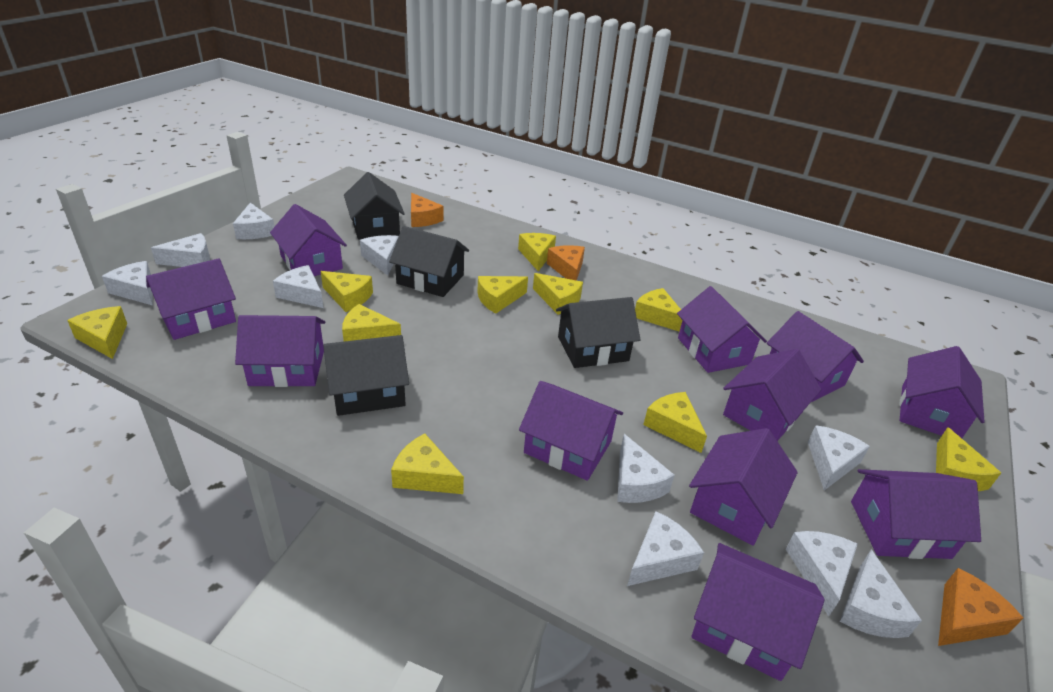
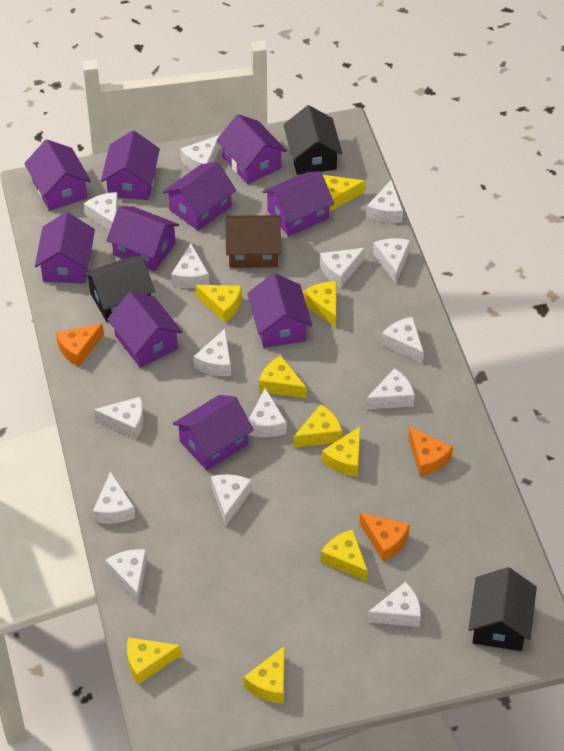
black house: [323,335,409,416] [344,172,405,240] [389,226,469,297] [556,297,641,368] = 4 -> [84,256,155,322] [283,105,343,175] [468,567,537,651] = 3
brown house: none = 0 -> [226,215,281,268] = 1
purple house: [146,258,236,340] [235,315,325,387] [270,204,347,276] [519,381,623,481] [677,286,767,373] [689,428,798,546] [691,543,824,681] [723,349,821,441] [767,311,864,402] [851,469,981,559] [899,346,985,438] = 11 -> [24,139,91,211] [35,212,95,284] [101,130,160,200] [106,207,179,271] [107,292,183,368] [163,161,236,231] [173,395,254,470] [216,114,287,184] [247,273,312,348] [262,171,334,236] = 10
white cheese: [102,261,153,306] [151,233,210,267] [233,203,275,239] [273,265,323,308] [360,235,399,275] [617,434,675,503] [627,511,704,586] [786,531,858,616] [808,425,870,490] [840,550,922,638] = 10 -> [84,192,118,231] [93,472,135,524] [94,397,143,439] [105,549,147,604] [171,243,209,288] [180,135,220,170] [194,329,231,376] [211,474,252,526] [248,388,287,437] [320,248,365,288] [366,368,415,409] [367,179,403,223] [367,582,421,627] [373,238,410,283] [381,317,424,364] = 15
yellow cheese: [67,306,127,359] [321,271,373,312] [342,304,401,341] [391,433,464,494] [477,276,528,314] [518,233,556,271] [533,273,583,315] [635,288,682,332] [643,392,707,453] [936,427,1001,491] = 10 -> [127,637,181,684] [195,285,242,323] [244,646,285,703] [259,356,307,398] [293,404,342,448] [303,281,337,328] [321,529,368,581] [322,427,360,477] [323,175,365,211] = 9

